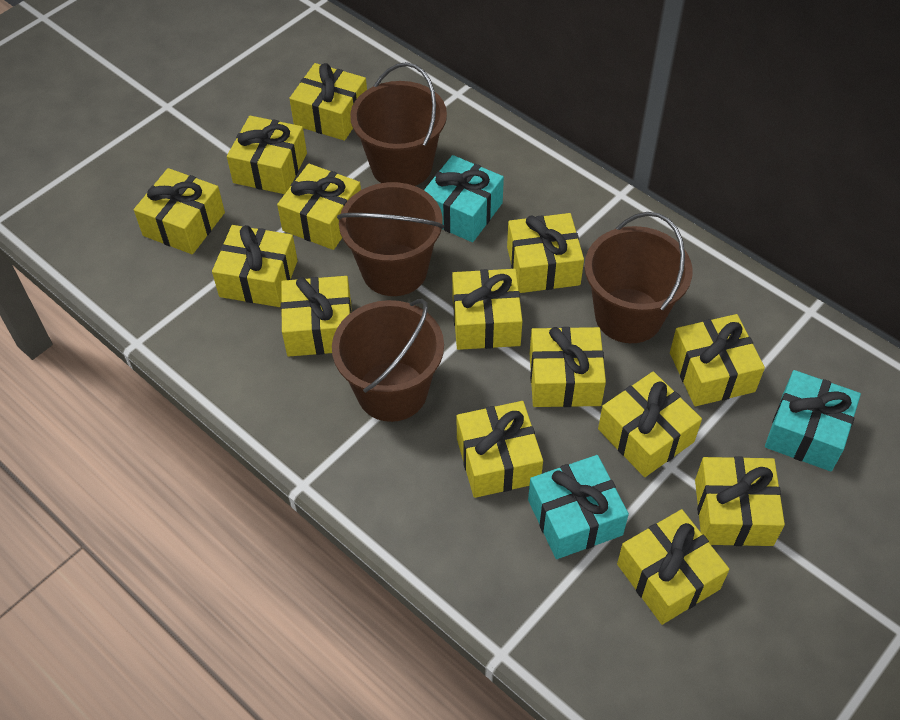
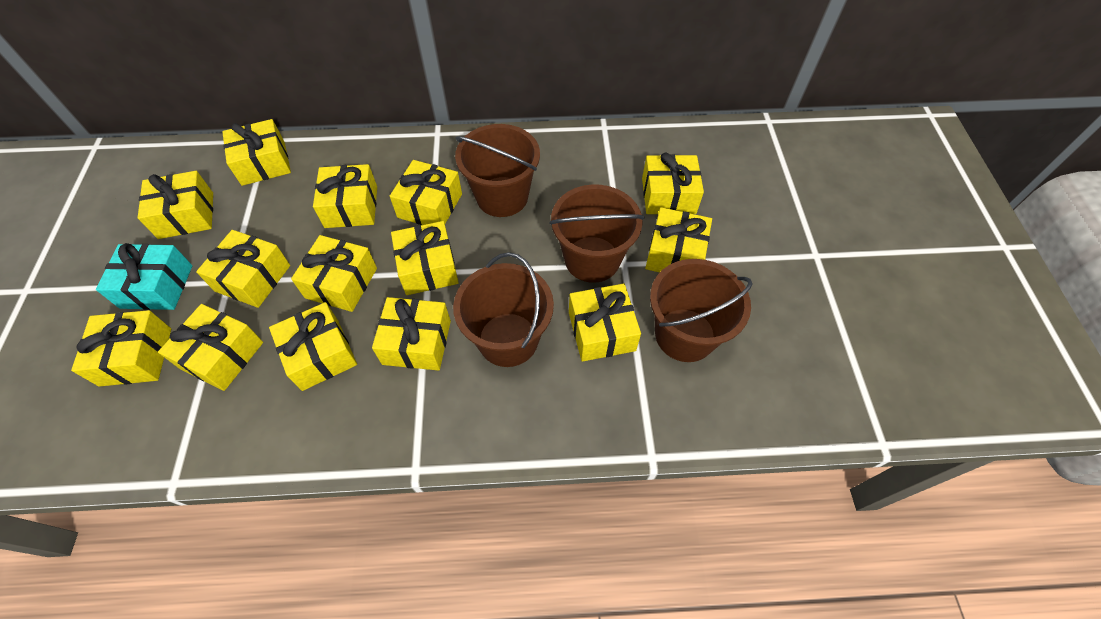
turquoise gift: [424,155,504,242] [528,455,629,559] [765,370,861,472] = 3 -> [96,243,192,310] = 1

